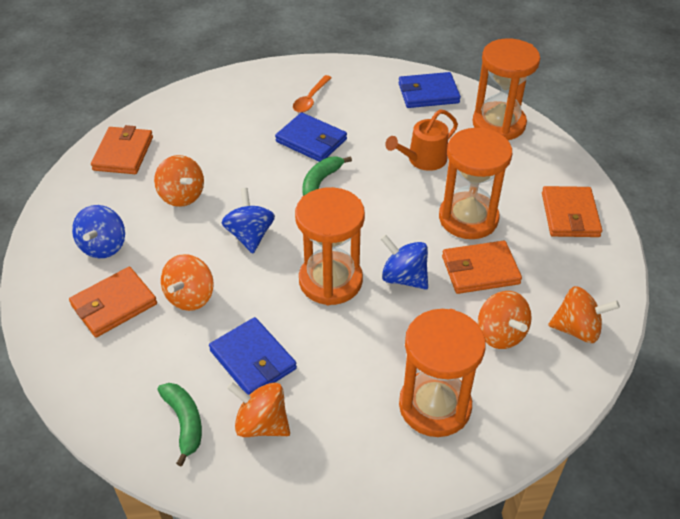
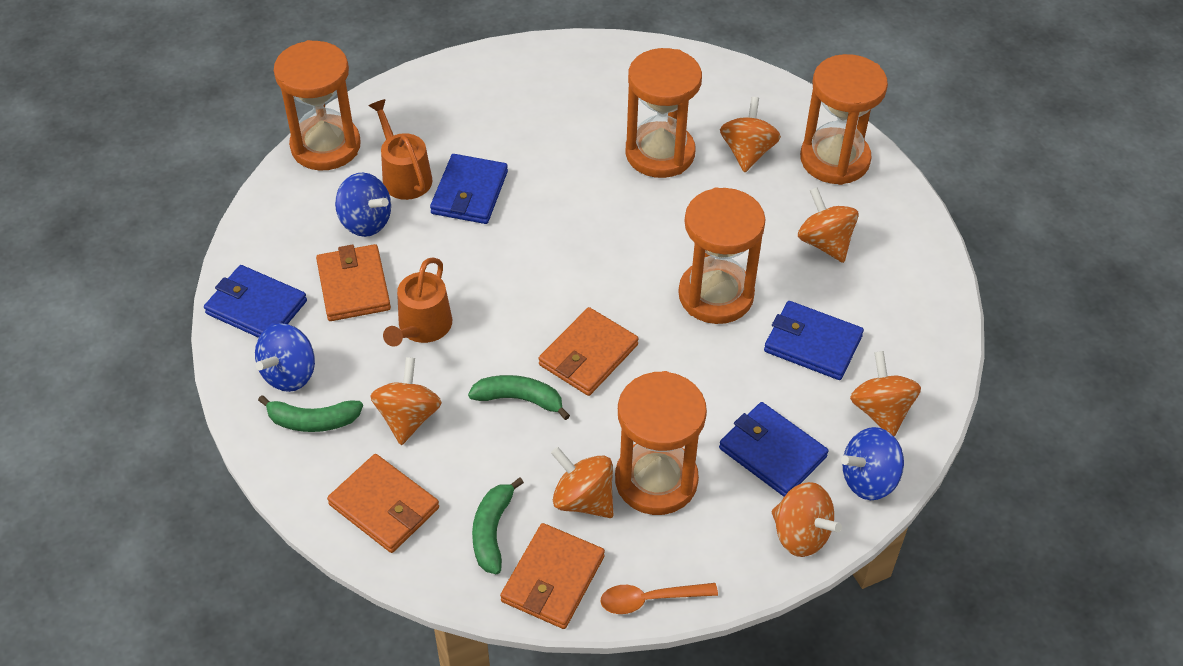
blue wallet: [209,317,297,395] [275,112,347,162] [399,72,461,108] = 3 -> [204,265,307,338] [430,154,508,224] [719,402,828,497] [764,301,864,380] = 4
green banana: [158,383,202,467] [302,156,352,196] = 2 -> [258,395,363,432] [468,375,570,420] [472,478,524,574] = 3
orange hourglass: [295,187,365,305] [399,309,486,437] [439,127,512,239] [473,38,540,140] = 4 -> [274,40,361,170] [615,371,707,515] [625,48,702,178] [678,187,766,324] [800,54,888,185] = 5
orange spinning top: [154,155,204,207] [161,254,214,311] [227,382,290,437] [478,291,532,349] [548,286,620,343] = 5 -> [371,357,442,445] [551,447,613,518] [720,97,781,172] [772,482,842,557] [798,187,859,263] [850,351,921,437] = 6
orange watering can: [385,109,458,171] = 1 -> [369,99,432,200] [383,257,452,347] = 2

